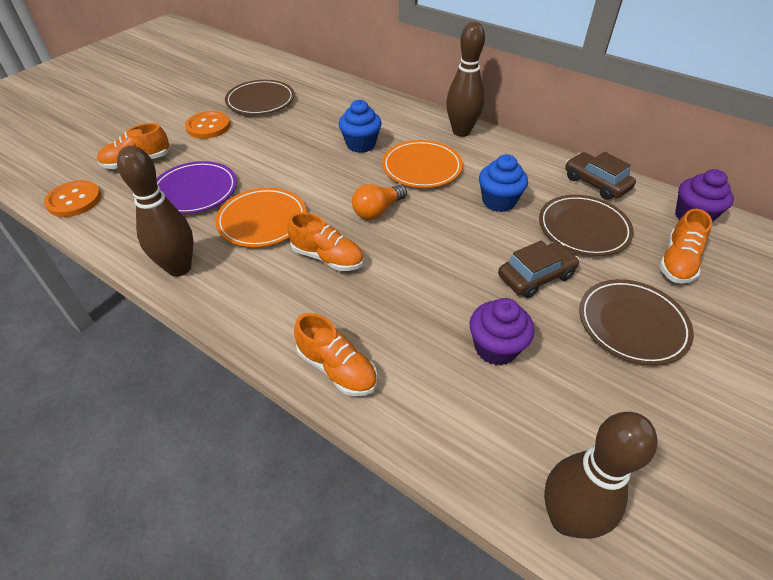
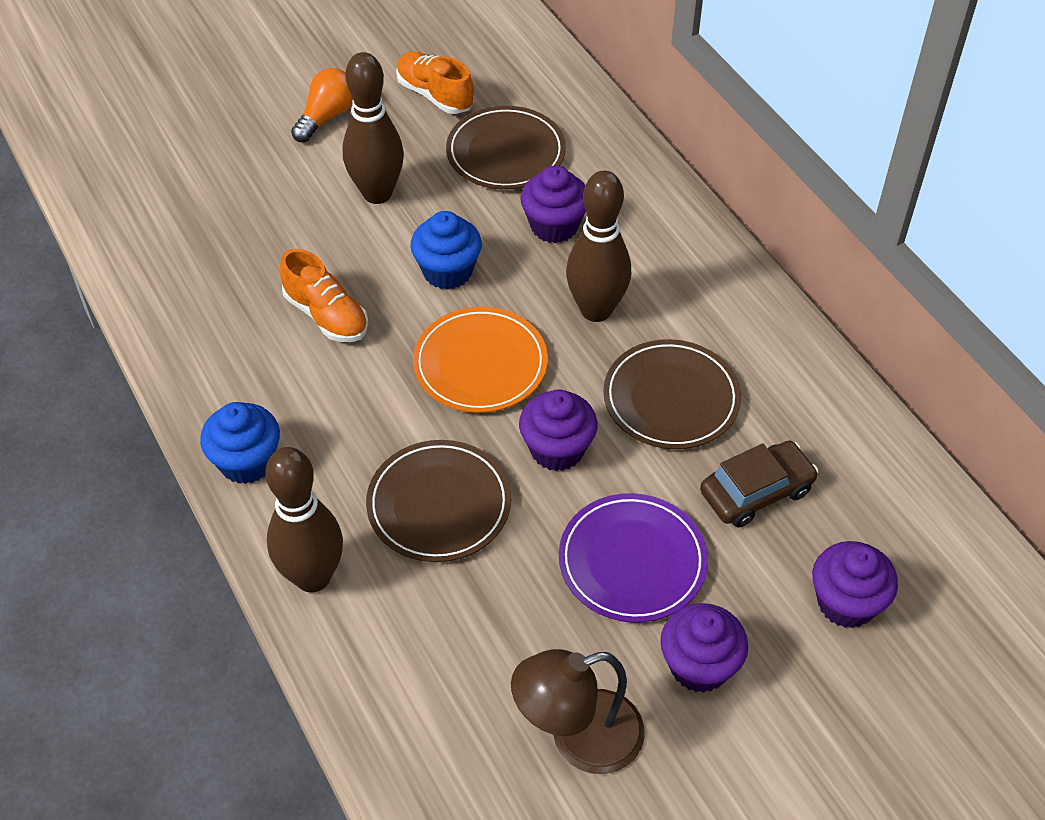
brown car: [498,240,579,298] [565,152,636,200] = 2 -> [700,440,818,527] = 1
brown lamp: none = 0 -> [511,649,645,774] = 1
orange button: [44,180,101,217] [185,111,230,139] = 2 -> none = 0
orange plate: [215,188,307,247] [382,140,463,188] = 2 -> [413,307,548,413] = 1
orange shoe: [97,123,170,169] [287,212,364,271] [294,313,377,396] [659,209,712,283] = 4 -> [280,249,368,342] [396,52,474,114] = 2
purple cupcake: [469,298,534,366] [675,169,734,222] = 2 -> [519,390,597,471] [520,165,586,243] [660,603,748,693] [812,541,898,628] = 4

